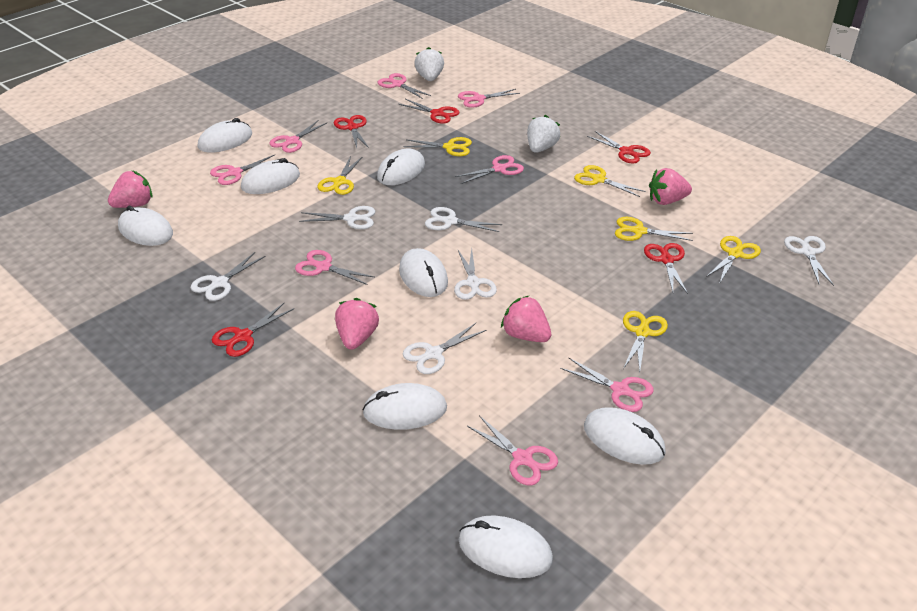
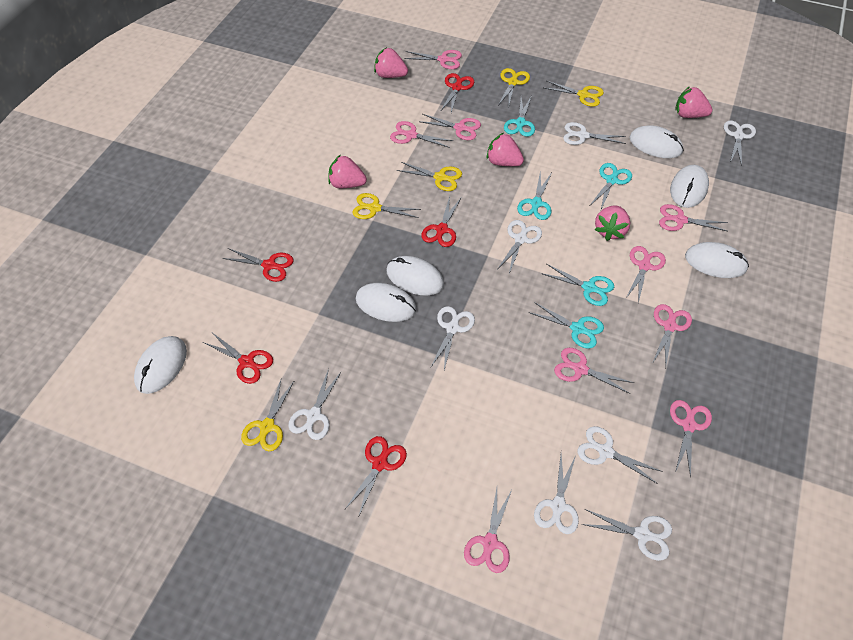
pink scissors: [210,155,280,185] [269,120,327,153] [295,250,374,285] [378,73,431,99] [455,155,524,184] [458,89,520,108] [467,415,558,486] [560,358,654,412] = 8 -> [390,121,453,148] [404,50,462,69] [419,114,481,140] [464,488,512,573] [554,348,634,394] [626,246,666,303] [653,304,692,366] [659,204,728,231] [670,400,712,478] = 9
pink strawberry: [108,171,152,208] [335,298,379,350] [501,295,551,342] [649,168,692,205] = 4 -> [328,155,367,188] [374,47,408,78] [487,133,524,166] [595,205,630,241] [675,86,713,118] = 5
turquoise scissors: none = 0 -> [504,97,535,137] [517,172,551,220] [529,302,604,349] [541,264,614,306] [590,163,632,209] = 5
white mouse: [118,206,173,246] [198,118,252,153] [241,158,300,194] [362,383,447,430] [377,148,425,185] [399,248,448,297] [459,515,553,578] [584,407,666,465] = 8 -> [134,336,187,394] [356,283,417,322] [387,256,444,296] [629,125,684,158] [670,165,709,208] [685,242,749,278] = 6
white scissors: [191,252,265,301] [299,206,375,229] [403,323,486,374] [425,207,502,232] [454,248,497,300] [784,236,834,286] = 6 -> [288,368,342,440] [431,306,475,370] [498,220,542,273] [534,455,579,534] [563,122,626,145] [577,426,663,484] [582,509,672,561] [724,120,756,166] = 8
white strawberry: [414,47,444,81] [527,115,560,153] = 2 -> none = 0
yellow scissors: [317,156,363,195] [404,137,472,156] [574,165,646,197] [615,217,693,241] [623,311,668,372] [706,236,761,284] = 6 -> [241,380,294,451] [352,193,421,219] [397,162,462,191] [498,68,530,109] [544,81,604,107] = 5

